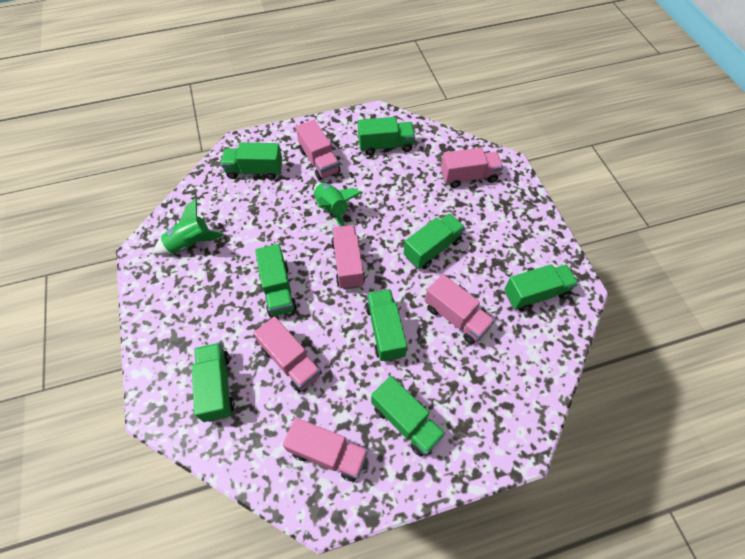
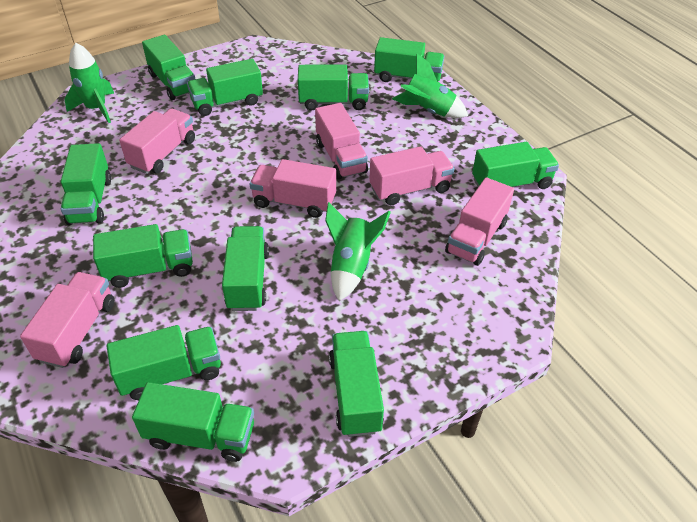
green rocket: [154,198,224,255] [314,183,361,226] = 2 -> [64,43,114,123] [325,202,391,301] [392,54,468,118] = 3
green truck: [192,343,234,422] [221,143,282,180] [255,244,297,317] [358,117,415,155] [365,289,407,361] [371,376,445,457] [403,213,465,269] [504,264,578,312] = 8 -> [61,143,111,225] [93,224,193,288] [107,325,221,400] [132,382,254,462] [142,35,195,100] [187,59,263,116] [222,226,269,311] [298,65,369,111] [329,331,384,437] [374,37,445,82] [472,142,559,189] = 11

